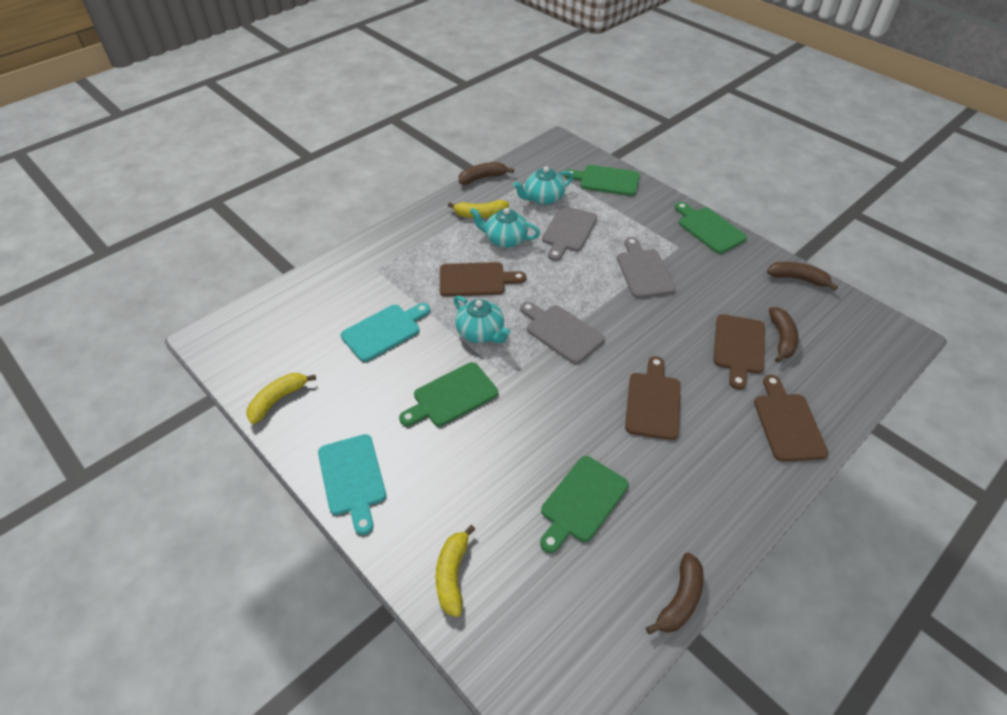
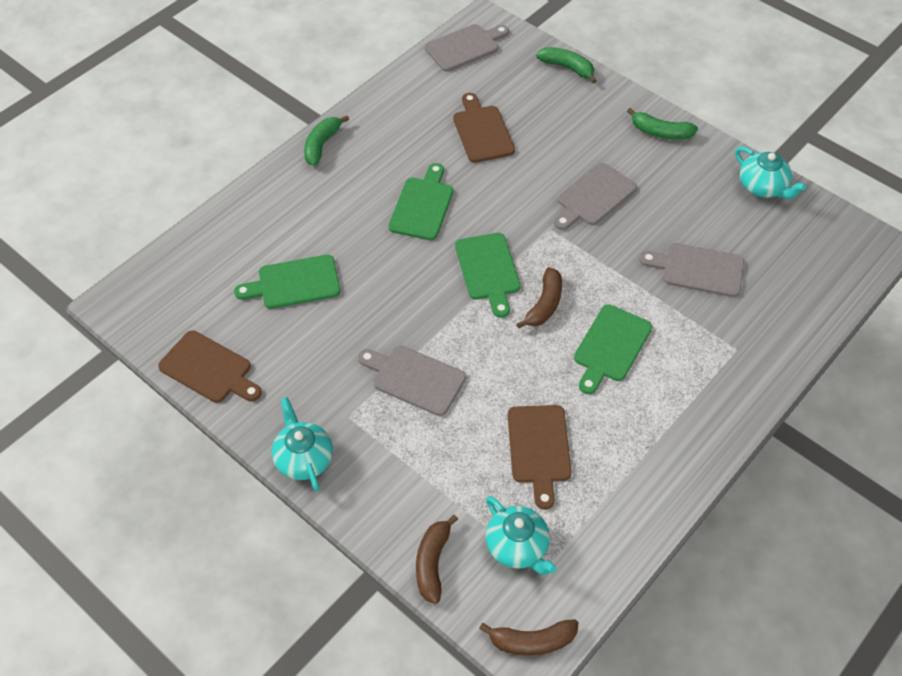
brown banana: [459,162,514,185] [646,553,703,634] [767,262,838,291] [769,307,799,363] = 4 -> [416,515,458,604] [479,619,579,656] [516,267,562,329] = 3
brown cutting board: [440,262,526,297] [625,356,681,440] [713,314,765,390] [754,375,828,462] = 4 -> [158,331,262,403] [453,93,515,163] [507,405,572,510] = 3
green banana: none = 0 -> [304,115,349,166] [536,47,597,83] [627,108,698,140] = 3
grey cutting board: [520,302,604,364] [542,206,597,261] [617,237,676,298] = 3 -> [358,345,466,416] [425,24,509,72] [554,163,637,230] [639,243,744,297] = 4
turquoise cutting board: [318,434,386,535] [341,303,430,362] = 2 -> none = 0
yellow banana: [246,373,316,424] [435,525,475,617] [448,200,509,218] = 3 -> none = 0

